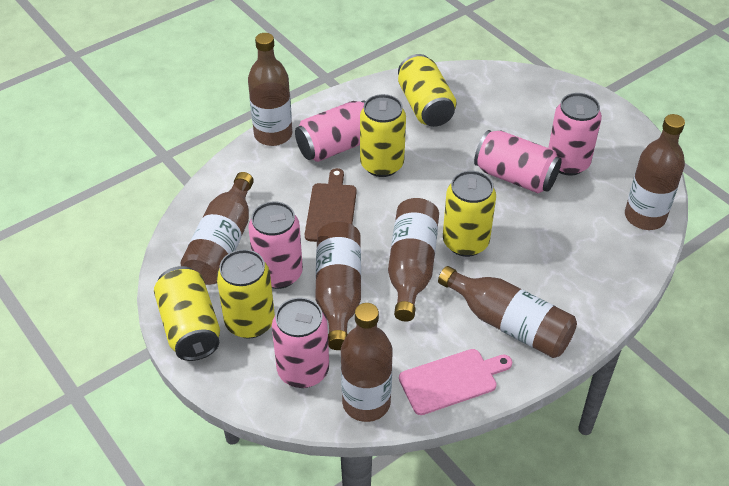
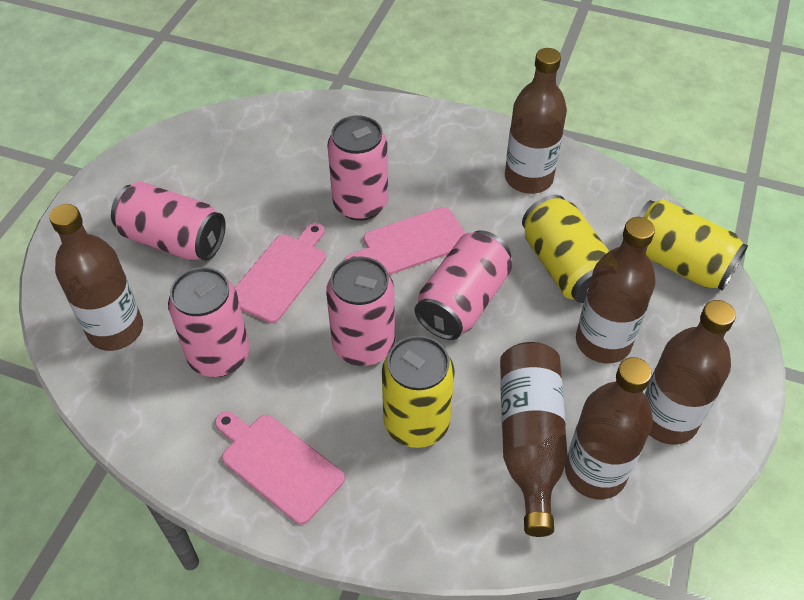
brown bottle: [181,172,254,285] [248,33,292,146] [315,221,361,350] [341,303,393,422] [388,198,439,322] [438,266,577,358] [625,114,685,230] = 7 -> [49,204,143,351] [500,342,568,537] [505,48,567,194] [565,357,653,499] [576,217,656,363] [645,300,736,445] = 6
brown cutting board: [305,168,357,242] = 1 -> none = 0
pink cutting board: [399,349,512,415] = 1 -> [215,411,345,524] [235,223,326,323] [344,207,466,275] = 3
yellow can: [154,266,220,361] [217,249,275,339] [360,94,406,177] [398,54,457,127] [443,171,496,257] = 5 -> [382,336,455,448] [522,195,609,303] [637,199,748,291] = 3

